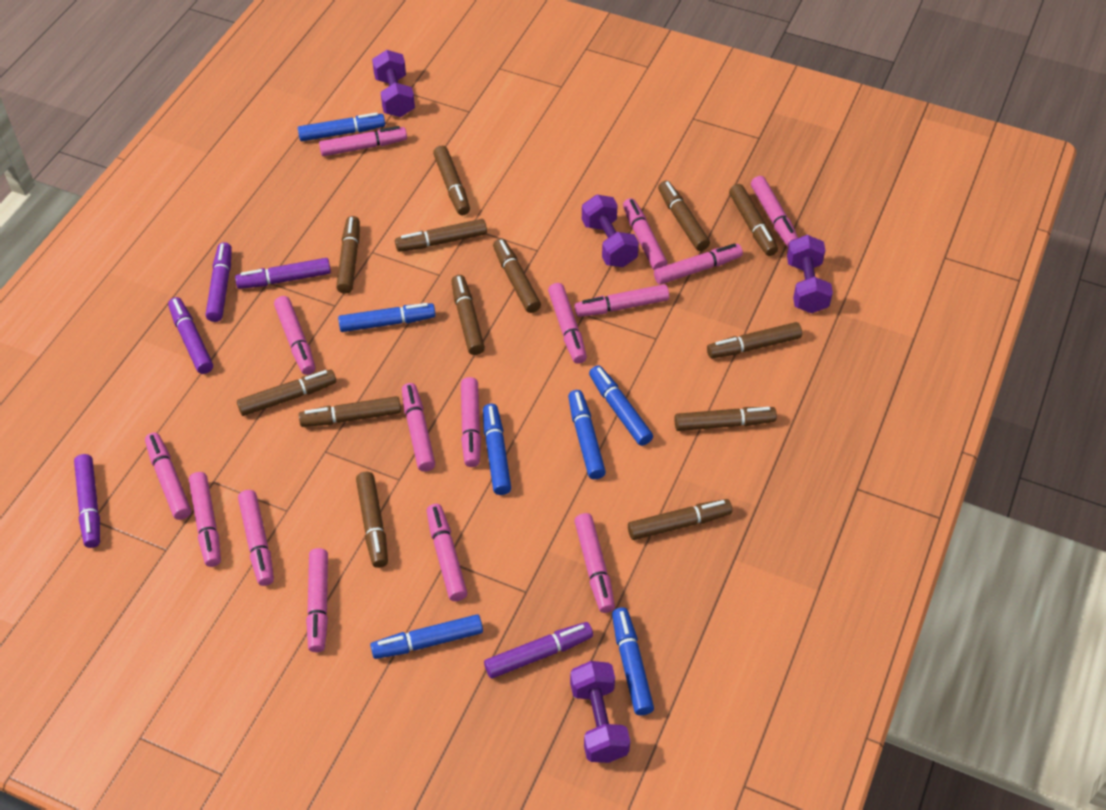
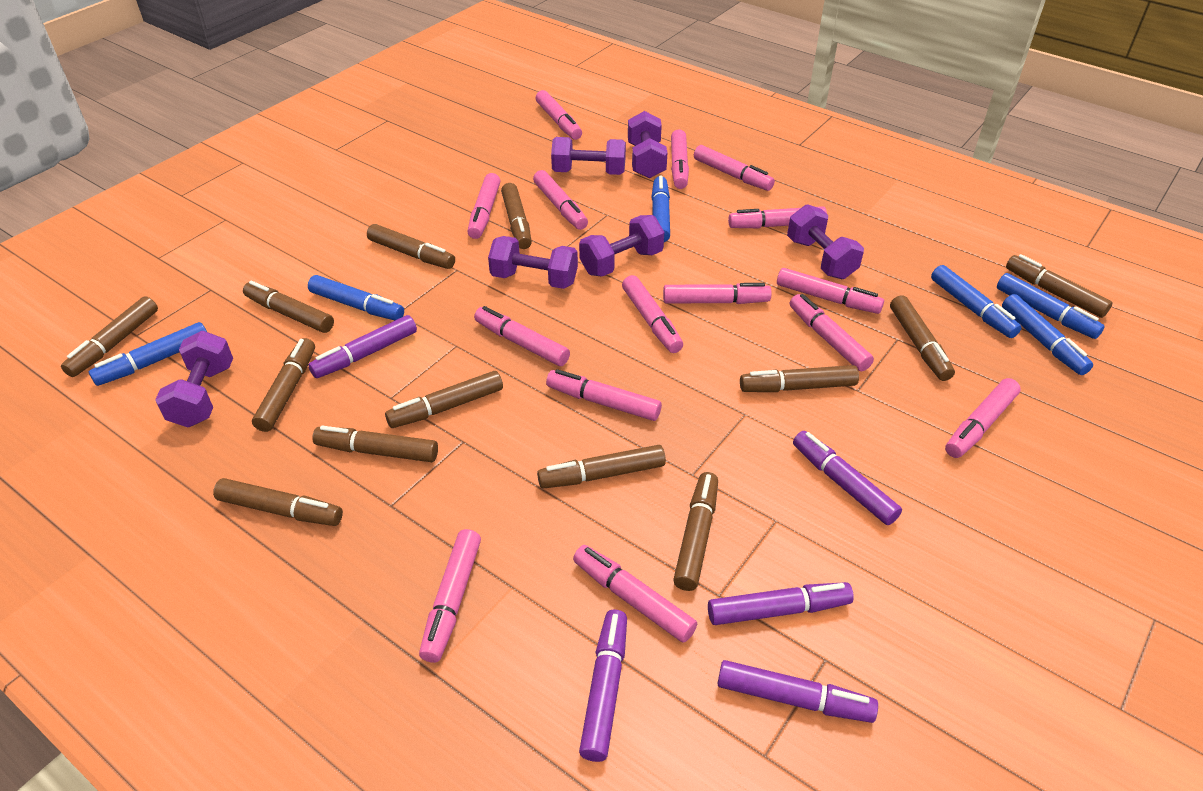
blue marker: [298,113,385,141] [338,303,436,332] [370,614,483,659] [483,404,511,495] [568,390,606,479] [589,365,653,446] [612,607,654,716] = 7 -> [89,322,207,386] [308,275,404,321] [651,176,670,242] [931,265,1022,338] [997,273,1105,339] [1002,294,1093,375] = 6
purple dumbbell: [372,50,415,117] [570,661,630,763] [582,194,639,267] [787,235,833,313] = 4 -> [155,331,233,427] [488,236,578,289] [551,137,626,175] [579,215,664,276] [628,111,667,178] [787,204,864,279] = 6

